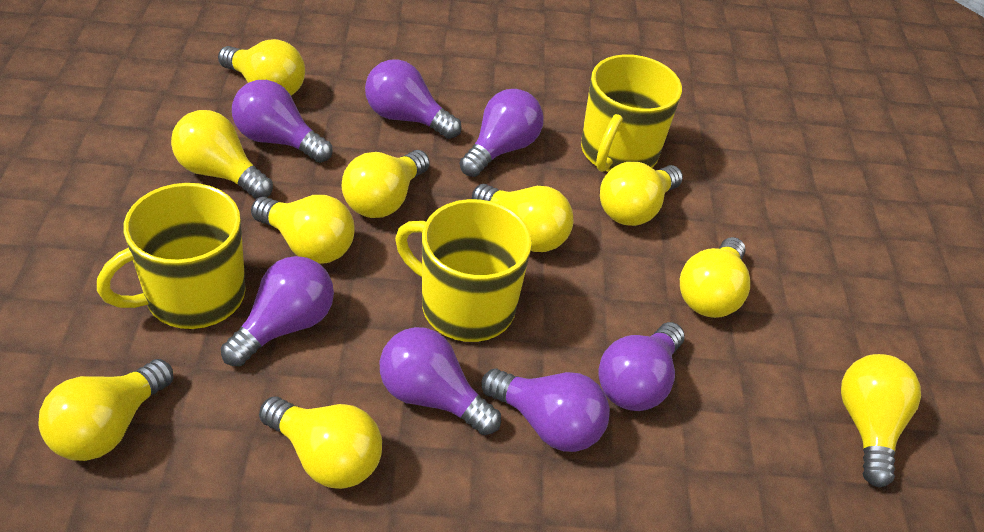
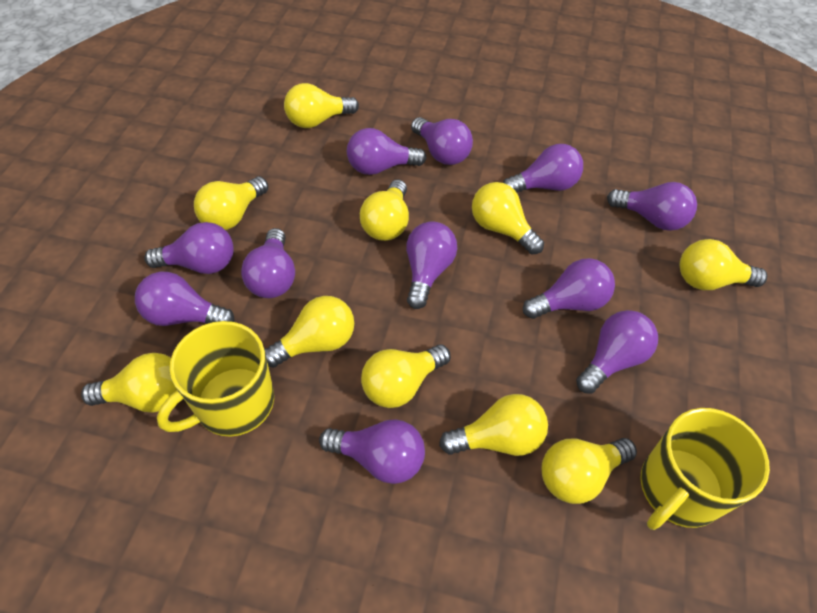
purple light bulb: [221,256,334,366] [232,80,333,163] [365,59,462,139] [380,327,501,435] [460,89,543,177] [481,369,610,452] [598,322,685,411] = 7 -> [135,272,235,326] [144,222,234,274] [241,228,295,298] [319,419,425,484] [347,128,426,175] [406,221,457,309] [411,117,473,165] [503,144,583,193] [523,258,615,319] [576,310,658,394] [607,182,697,231] = 11
yellow mug: [97,183,246,329] [395,199,532,342] [581,54,682,172] = 3 -> [157,321,274,437] [640,408,770,530] = 2

